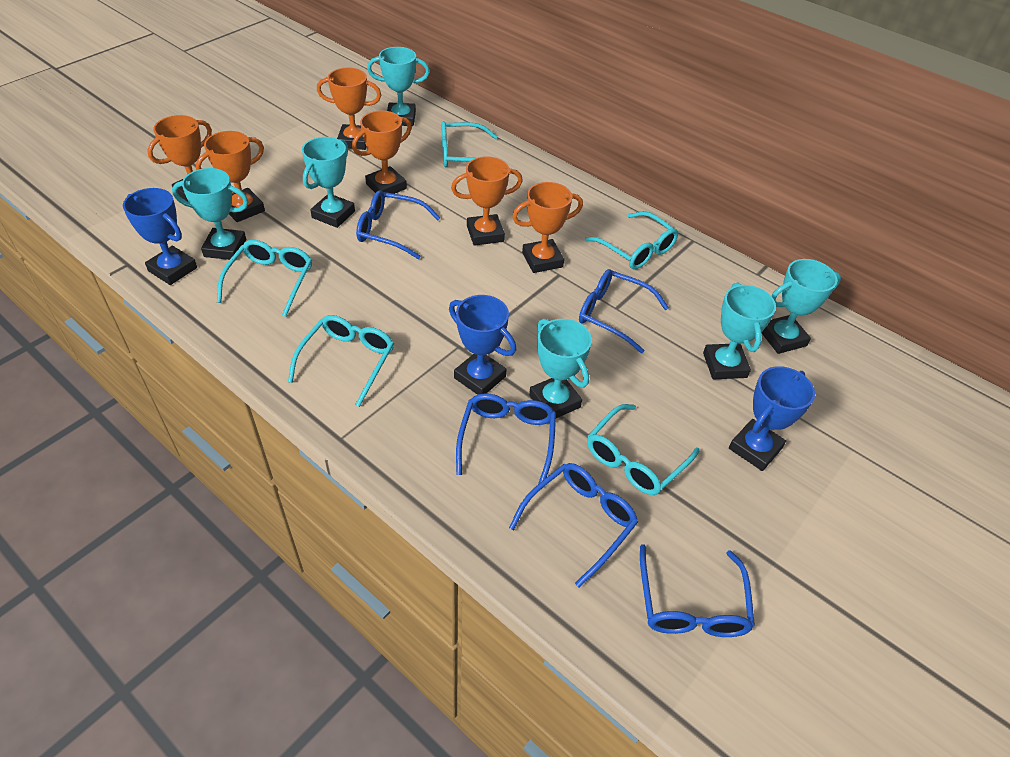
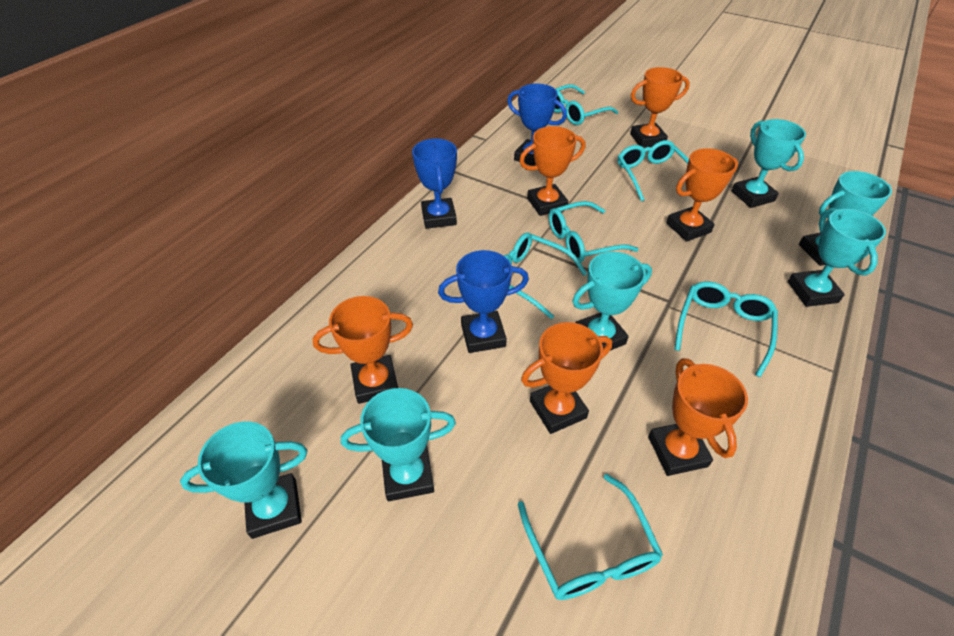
blue glasses: [356,190,440,259] [456,393,556,484] [509,463,638,587] [579,269,669,353] [640,544,755,637] = 5 -> none = 0
turquoise glasses: [217,240,312,317] [288,315,394,407] [441,121,497,167] [585,211,678,269] [587,404,700,495] = 5 -> [504,232,588,319] [518,474,663,600] [549,201,638,262] [554,84,618,125] [618,140,689,201] [675,281,778,377] = 6

